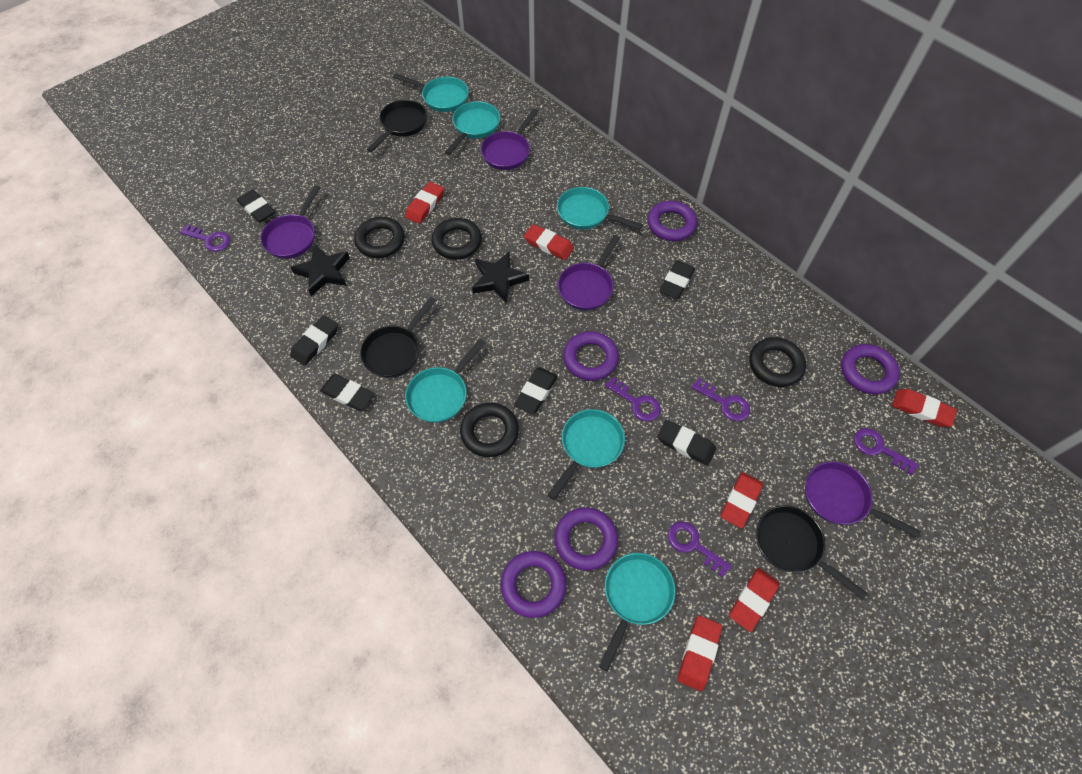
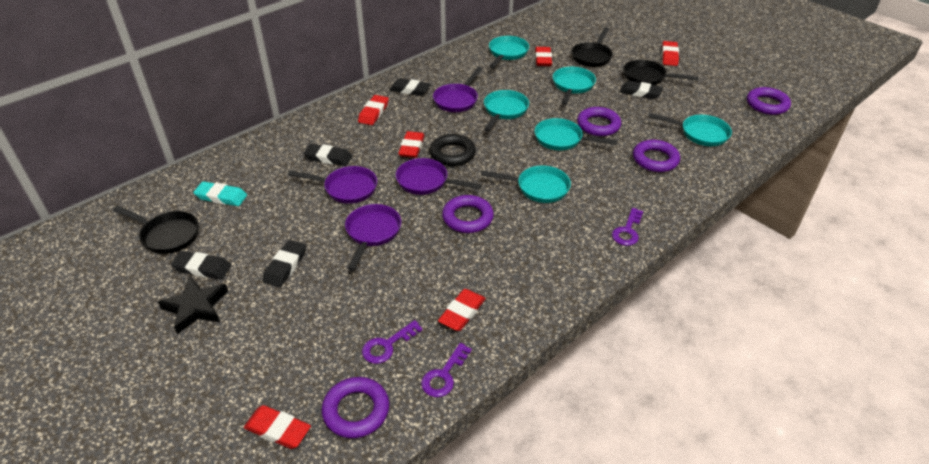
black eraser: [237,189,275,223] [290,315,338,366] [320,374,374,411] [514,367,557,414] [657,420,716,466] [659,260,695,299] = 6 -> [171,251,231,279] [262,240,306,287] [303,144,352,166] [389,78,431,96] [620,81,663,99] = 5
black ring: [354,217,405,258] [432,218,482,260] [460,403,519,457] [749,337,806,387] = 4 -> [430,134,476,166] = 1
black star: [291,245,350,296] [472,252,529,304] = 2 -> [158,277,228,334] = 1
purple key: [180,225,230,252] [605,377,661,421] [668,521,732,577] [691,378,750,421] [854,428,919,475] = 5 -> [362,320,423,364] [421,343,472,397] [612,208,643,246] = 3
turquoise eraser: none = 0 -> [193,181,247,206] = 1

